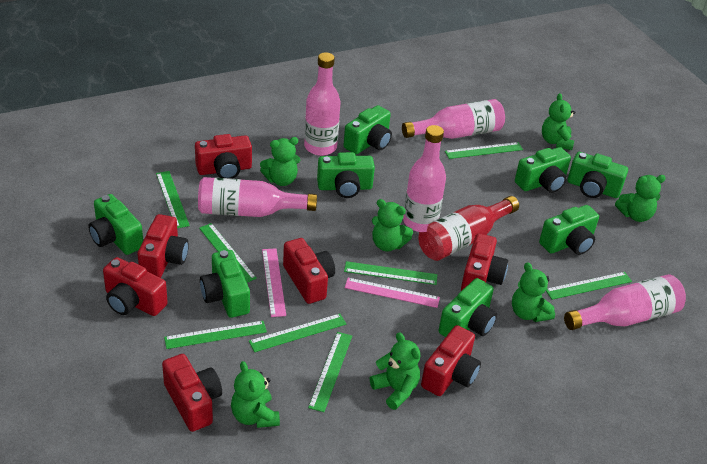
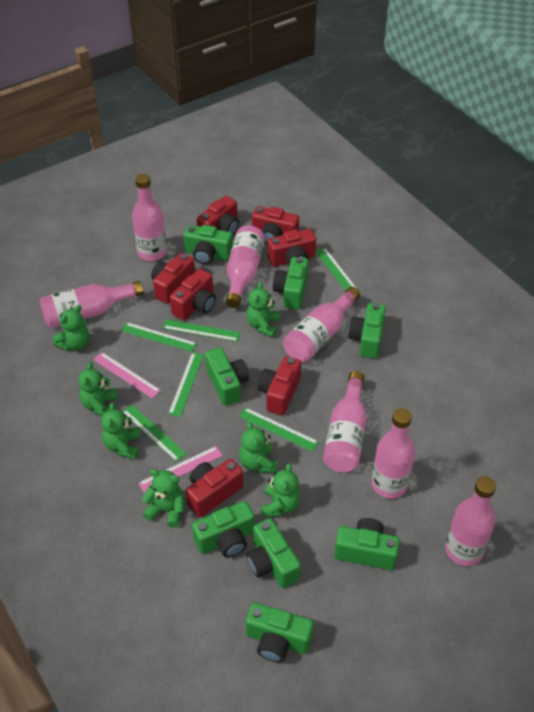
green ruler: [156,171,190,228] [164,321,267,349] [199,223,257,282] [249,314,346,352] [308,332,352,412] [344,261,437,285] [445,142,523,159] [546,272,632,300] = 8 -> [121,322,197,352] [122,405,186,462] [163,319,240,342] [168,352,204,417] [239,407,319,452] [316,248,361,294] = 6
pink bottle: [198,177,317,217] [304,52,341,156] [402,99,505,139] [403,125,446,232] [564,274,686,330] = 5 -> [40,281,144,328] [132,174,167,261] [226,225,265,308] [283,287,360,362] [323,371,367,472] [372,408,415,498] [445,476,496,566] = 7
red bottle: [418,196,519,261] = 1 -> none = 0

